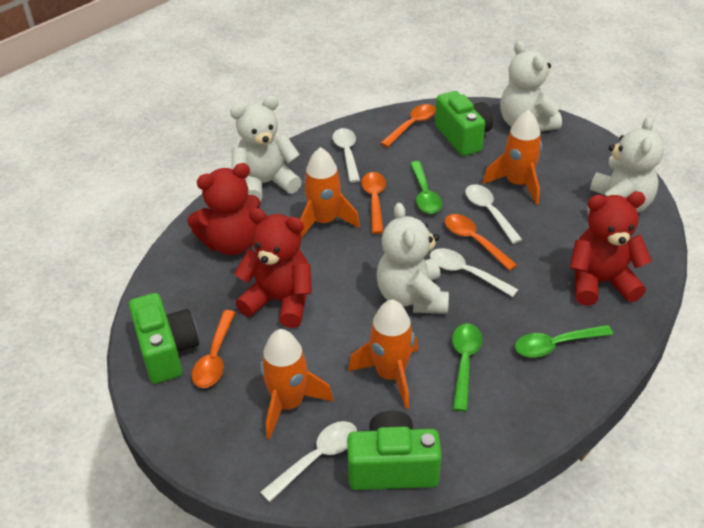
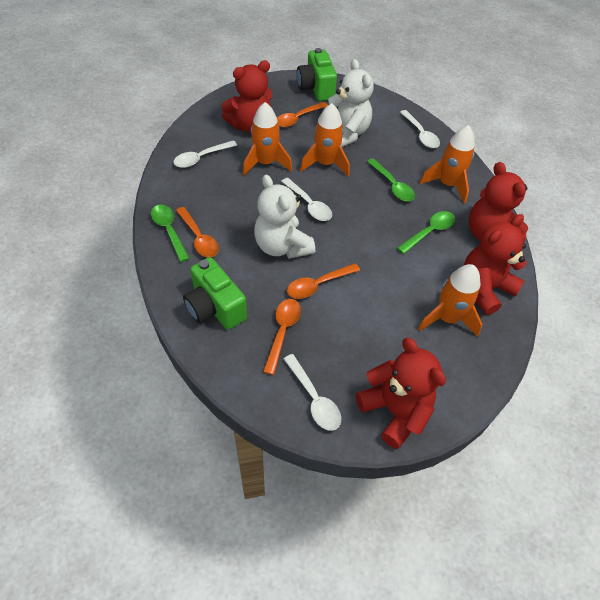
green camera: [129,293,199,384] [347,411,442,490] [435,91,493,156] = 3 -> [183,257,247,330] [297,48,337,101] = 2
red teddy bear: [187,163,261,255] [234,208,312,328] [570,192,652,306] = 3 -> [221,60,272,133] [356,338,446,449] [464,214,527,315] [469,162,528,241] = 4
white teddy bear: [230,96,302,201] [377,202,449,314] [500,41,562,131] [587,116,664,215] = 4 -> [254,175,315,259] [328,59,373,147] = 2

